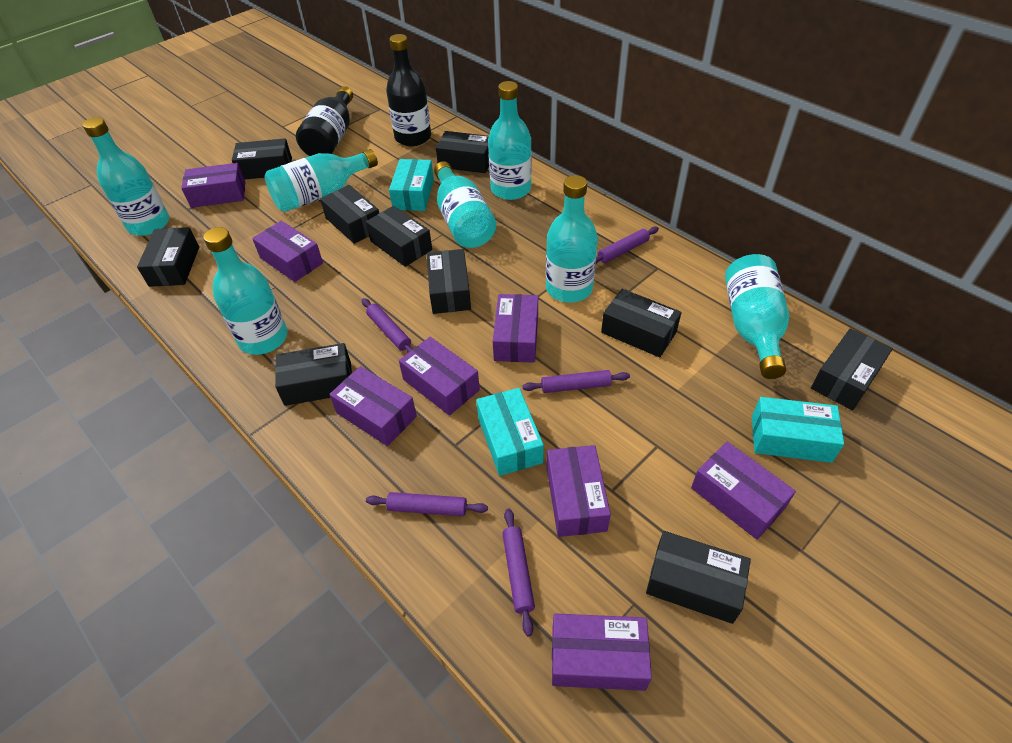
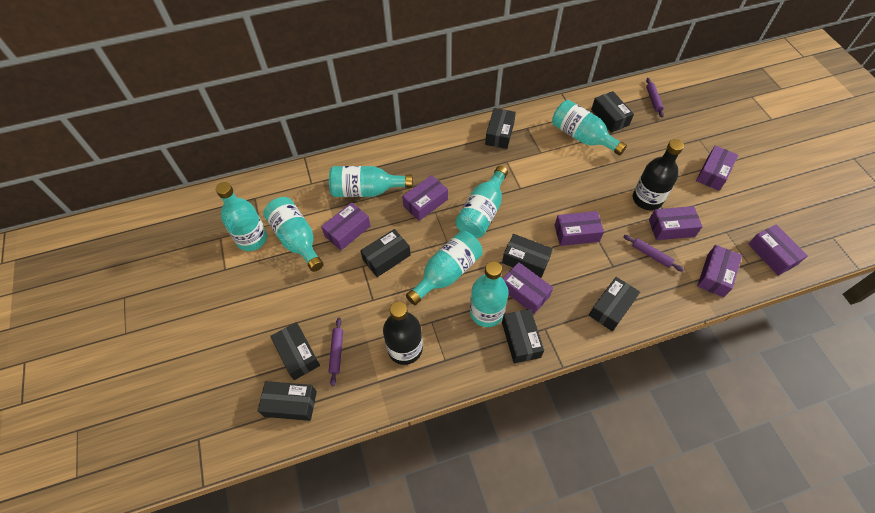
black box: [137,227,199,287] [232,138,292,180] [275,343,352,406] [320,185,379,244] [366,206,432,267] [427,249,471,314] [436,131,489,173] [601,289,682,357] [646,531,751,624] [811,328,893,410] = 10 -> [258,381,317,421] [270,322,320,380] [360,229,411,277] [485,108,516,149] [502,234,553,278] [502,309,544,363] [589,277,640,331] [591,91,634,133] = 8
purple rolling pin: [362,298,413,353] [366,492,488,516] [502,509,535,636] [523,370,630,393] [596,227,659,264] = 5 -> [328,318,343,386] [623,235,684,271] [646,78,664,118] = 3
turquoise box: [389,159,434,211] [476,388,544,476] [752,397,844,463] = 3 -> none = 0

